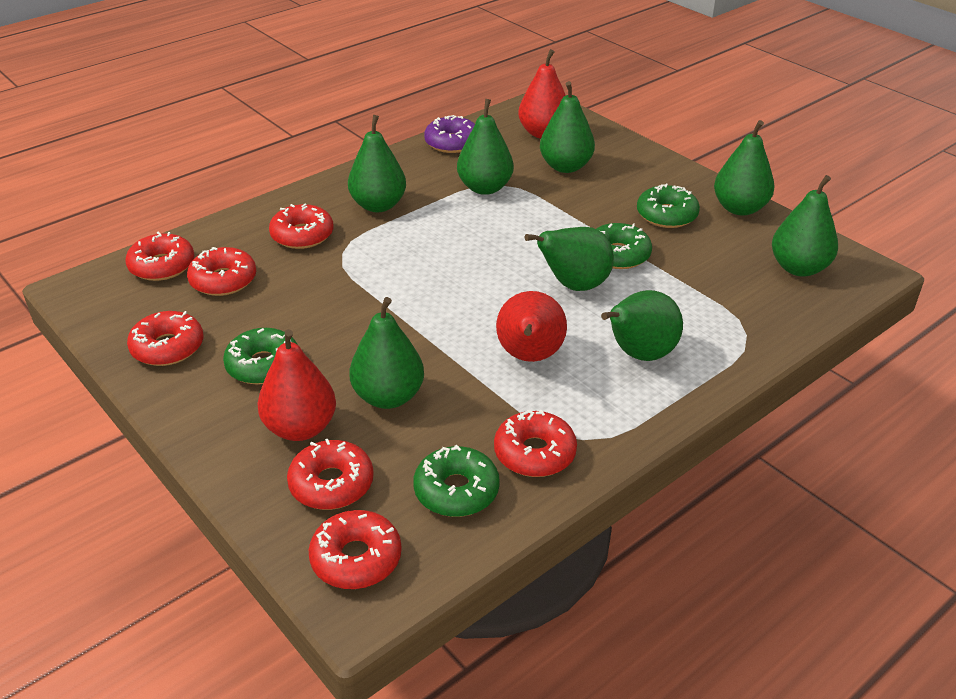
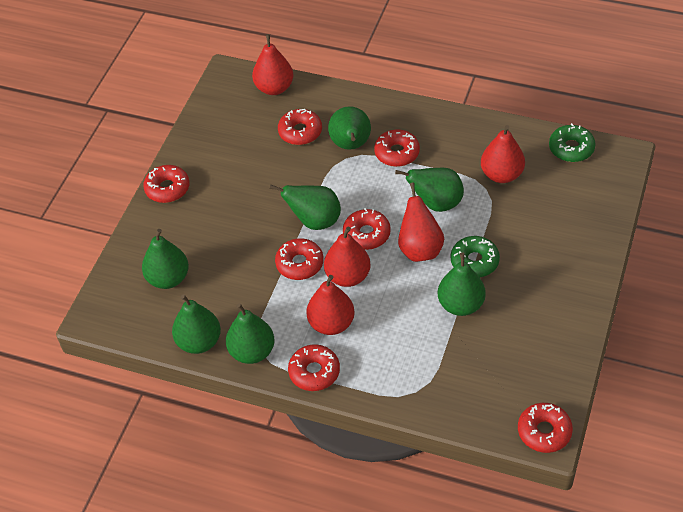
green donut: [223,328,298,385] [413,445,500,517] [596,223,652,269] [637,184,700,228] = 4 -> [451,236,500,278] [549,123,596,162] = 2
green pear: [348,115,406,212] [349,297,424,409] [457,99,514,195] [525,227,614,291] [540,81,595,173] [601,290,683,361] [714,120,775,216] [772,175,838,277] = 8 -> [142,229,189,289] [172,294,221,354] [226,303,275,364] [270,184,341,230] [328,106,371,150] [395,168,464,212] [438,253,486,316] = 7
purple donut: [424,115,475,153] = 1 -> none = 0
red pear: [257,329,336,441] [496,291,567,362] [518,49,566,138] = 3 -> [252,34,293,95] [306,275,355,335] [324,227,371,287] [398,183,444,262] [481,125,525,183] = 5

